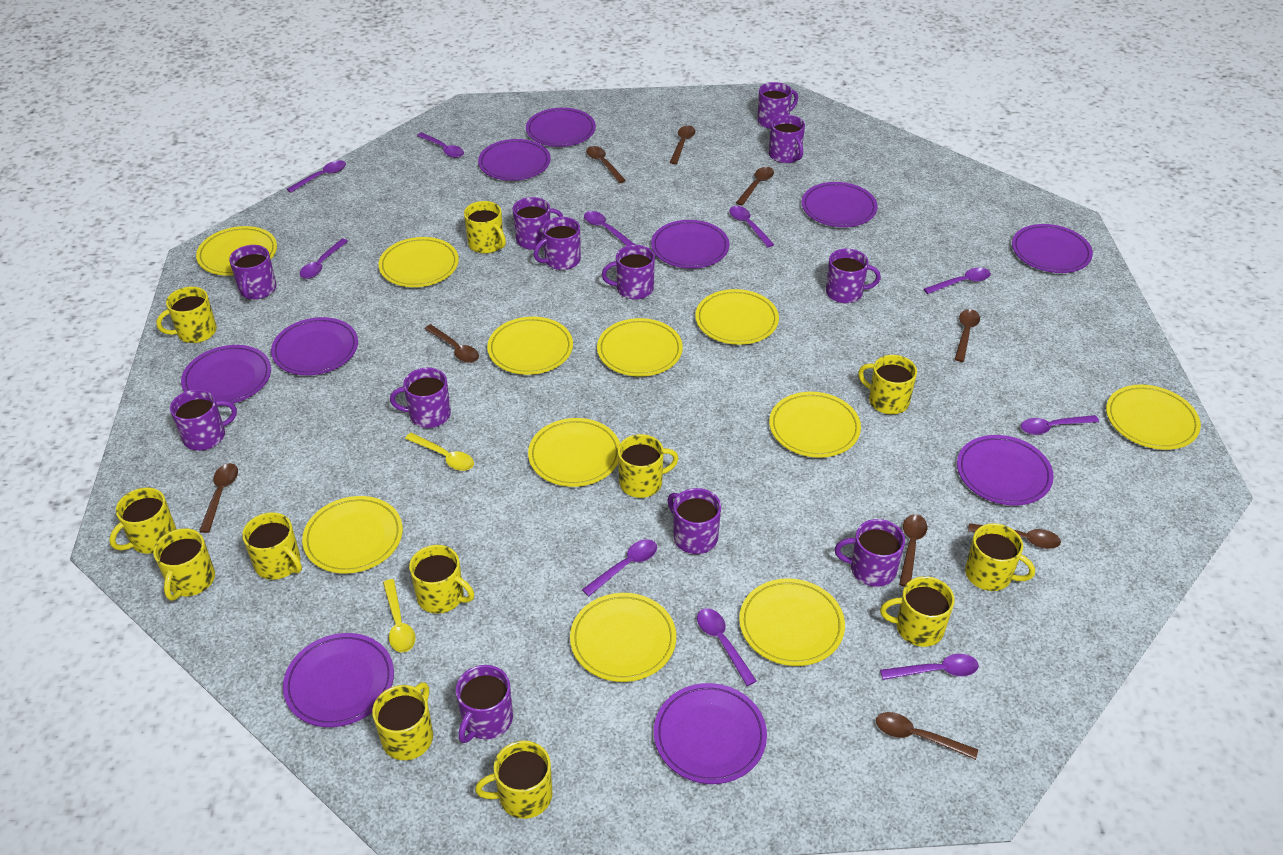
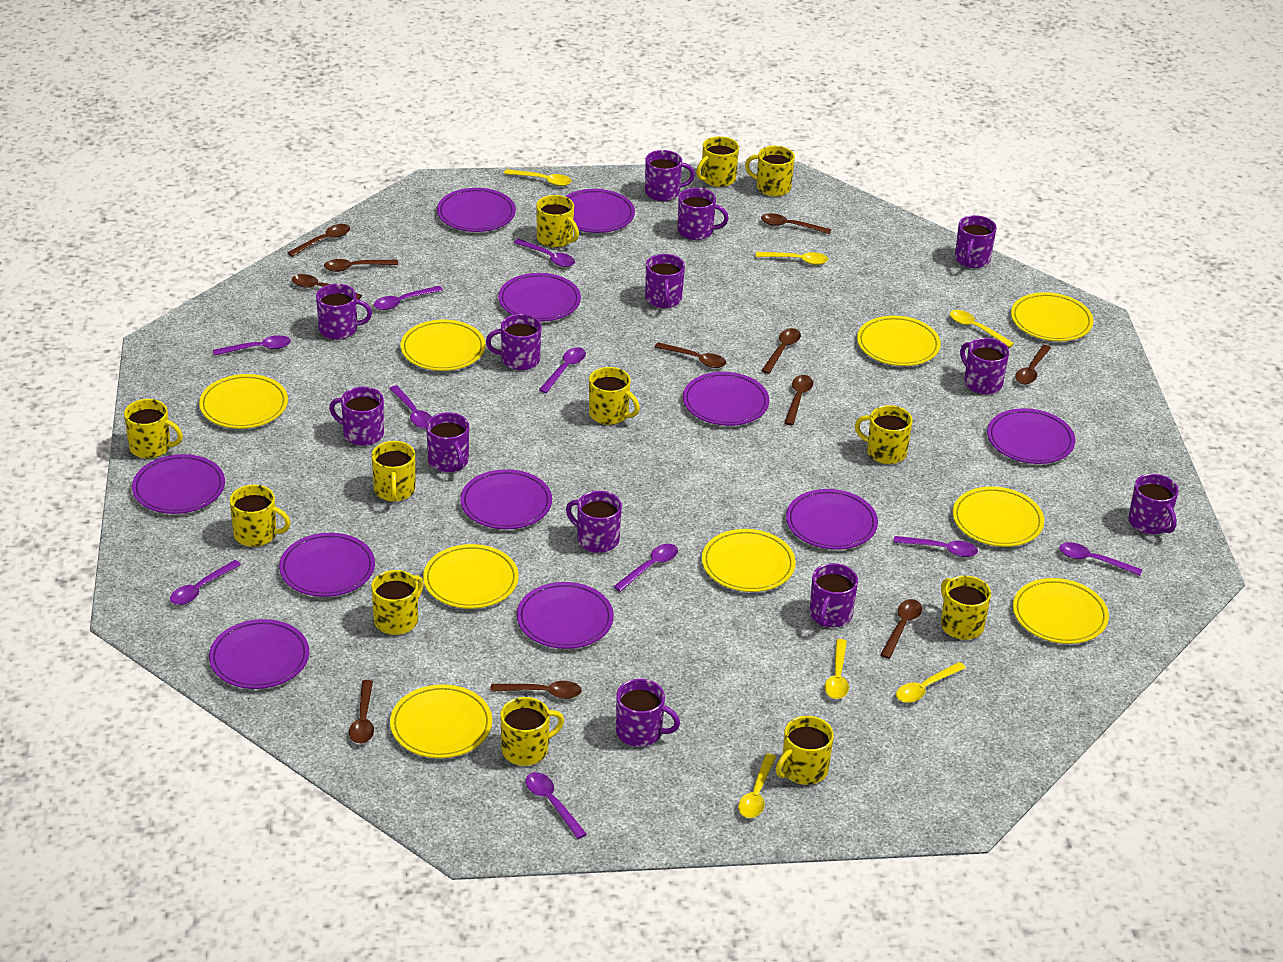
brown spoon: [199,463,238,533] [425,324,479,363] [586,146,626,183] [670,126,695,164] [736,167,774,205] [876,712,978,760] [899,514,927,587] [954,309,980,362] [968,523,1061,549] = 9 -> [287,224,350,257] [292,274,362,300] [324,259,398,272] [349,680,374,744] [490,681,582,699] [654,342,726,368] [761,213,831,234] [761,328,801,374] [784,375,813,425] [880,599,922,659] [1015,345,1051,384] = 11
purple mug: [170,389,237,451] [229,245,277,299] [390,368,451,428] [456,665,513,743] [513,197,563,250] [534,217,581,270] [602,245,655,299] [668,488,721,554] [757,82,798,129] [769,115,805,163] [826,249,881,303] [835,519,905,587] = 12 -> [316,284,372,340] [329,387,384,446] [426,412,469,472] [486,314,542,370] [566,491,622,553] [616,679,680,747] [645,150,695,201] [645,254,685,308] [678,188,729,240] [810,563,858,627] [955,215,997,268] [960,338,1009,394] [1128,474,1179,534] = 13
purple plate: [181,345,271,406] [271,317,358,375] [283,633,394,727] [478,139,551,181] [526,108,596,147] [651,220,729,269] [654,683,767,784] [802,182,878,227] [957,435,1054,505] [1012,224,1093,273] = 10 -> [132,454,225,514] [209,619,309,689] [279,533,375,597] [437,188,516,232] [460,469,552,529] [498,273,581,322] [517,582,614,649] [565,189,635,233] [683,372,769,426] [786,489,878,550] [987,408,1075,464] = 11
yellow plate: [196,226,277,276] [302,496,403,574] [378,237,459,287] [487,317,573,375] [528,418,620,487] [570,593,676,682] [597,318,683,376] [695,289,779,345] [739,578,845,666] [769,392,861,458] [1106,385,1201,450] = 11 -> [199,374,288,429] [390,684,492,758] [400,320,486,371] [423,544,519,609] [702,529,796,592] [857,316,941,366] [953,486,1044,547] [1011,292,1093,341] [1013,578,1109,644] = 9
yellow spoon: [383,579,415,652] [405,433,474,471] = 2 -> [504,169,572,186] [738,753,776,818] [756,252,828,265] [825,639,849,699] [896,662,966,703] [950,310,1014,348] = 6

